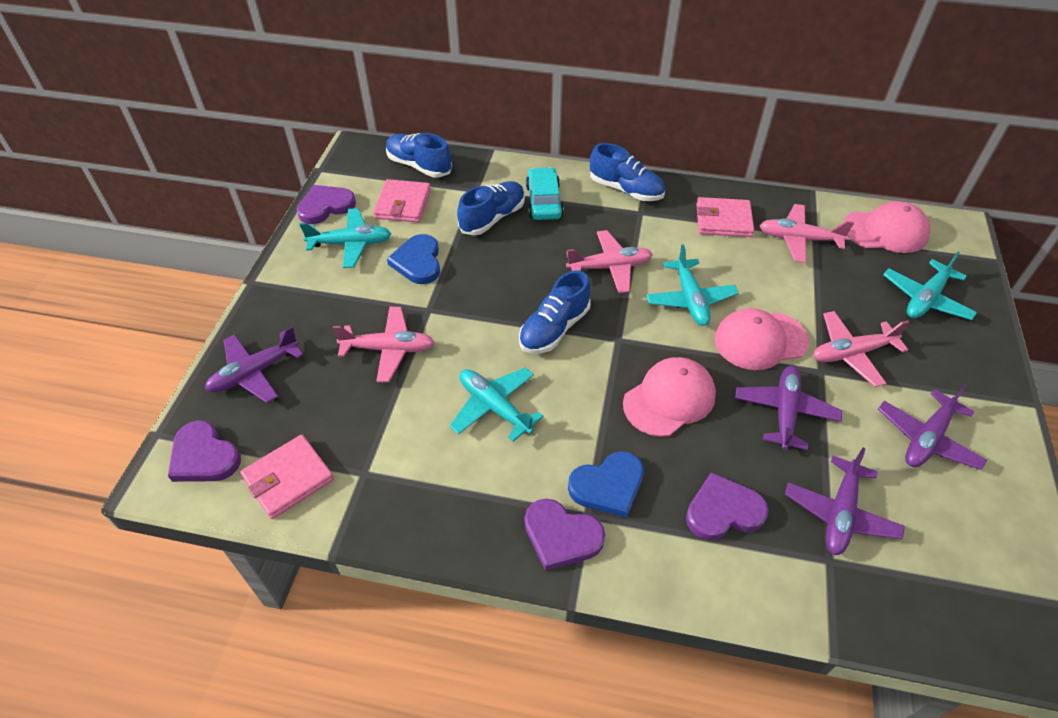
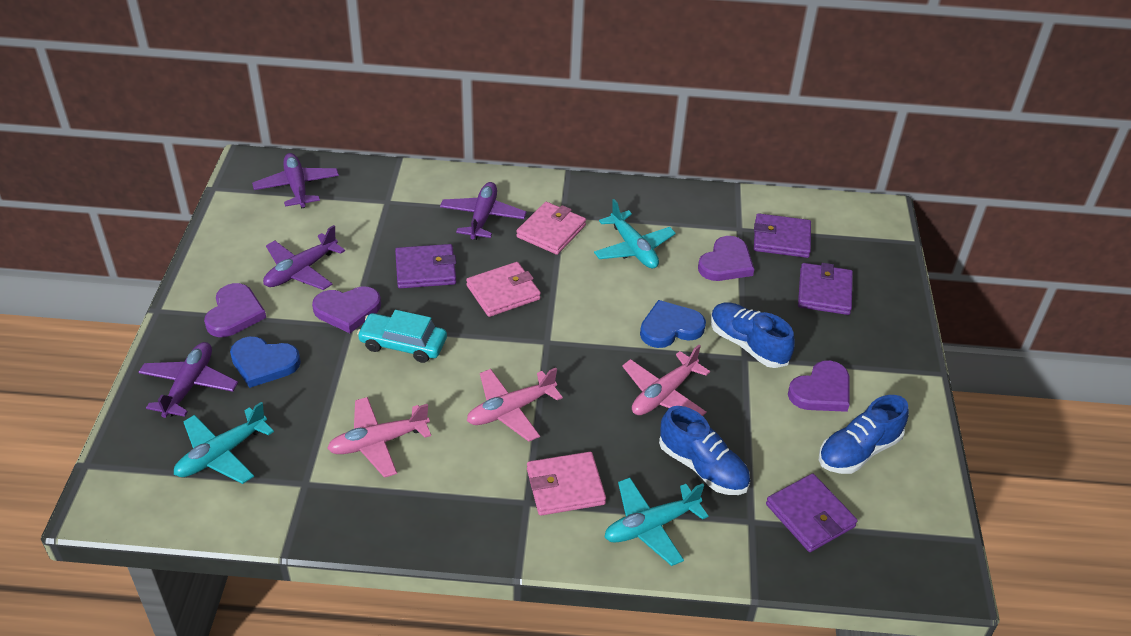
blue shoe: [386,133,452,178] [457,181,525,235] [519,271,590,353] [590,143,665,201] = 4 -> [659,406,750,495] [711,302,795,368] [819,395,909,474] = 3
pink cap: [623,357,716,437] [715,308,809,370] [843,201,930,253] = 3 -> none = 0
pink plane: [333,307,435,382] [566,230,653,293] [760,204,854,263] [813,311,909,387] = 4 -> [327,397,431,478] [467,368,563,442] [622,345,710,416] = 3
purple wallet: none = 0 -> [395,244,456,288] [754,213,811,258] [766,473,858,552] [798,263,853,315] = 4
turquoise plane: [300,208,391,268] [450,367,544,442] [646,244,739,326] [883,252,977,320] = 4 -> [174,402,274,484] [594,199,676,269] [604,478,708,566] = 3

